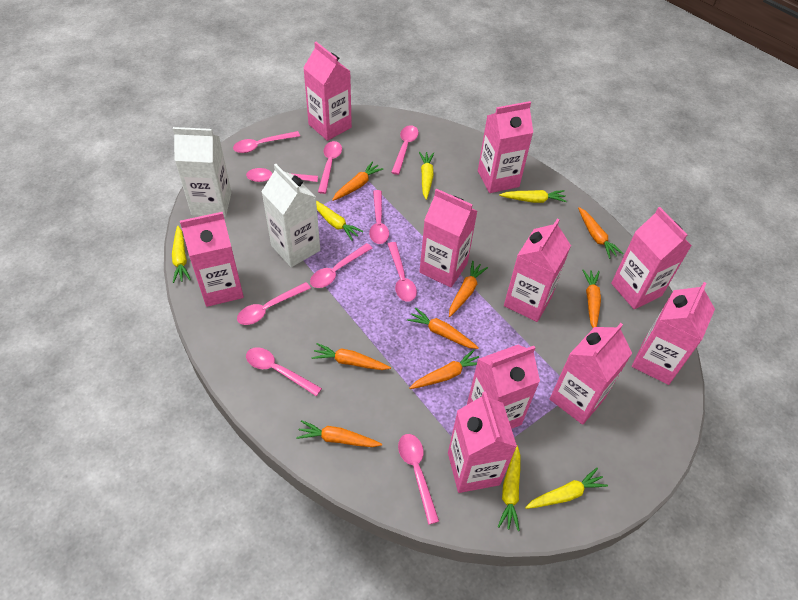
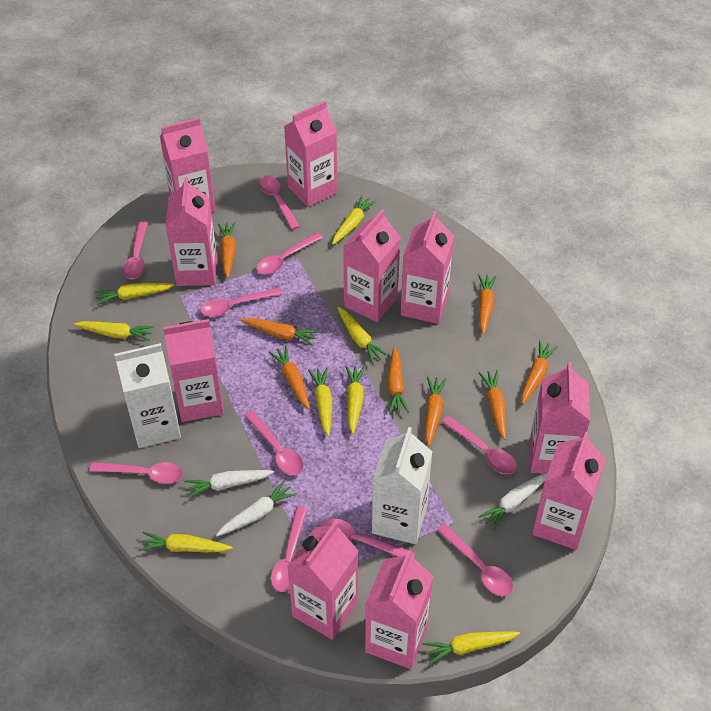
white carrot: none = 0 -> [184,470,274,498] [216,480,297,536] [478,472,548,531] = 3
yellow carrot: [172,226,191,283] [316,201,364,241] [419,152,434,200] [498,445,520,531] [499,190,567,203] [525,468,608,509] = 6 -> [74,321,154,341] [95,283,174,305] [139,532,233,552] [308,367,332,437] [332,195,377,245] [337,307,389,364] [345,366,365,434] [423,631,520,665] = 8

